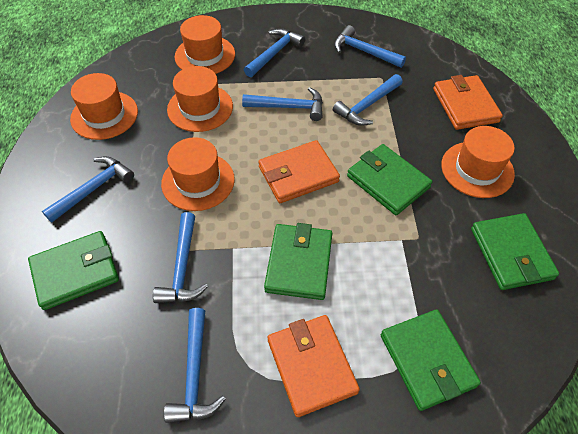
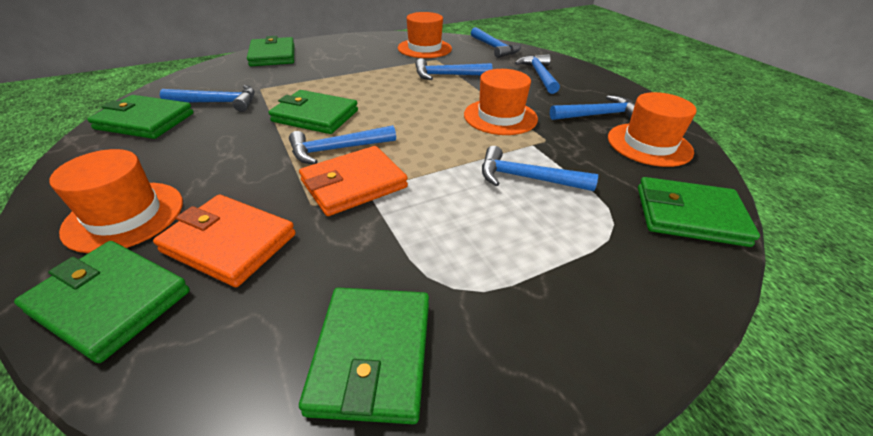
green wallet: [28,231,119,310] [264,223,332,300] [347,144,432,215] [381,309,481,411] [471,213,559,290] = 5 -> [14,241,190,363] [87,95,194,139] [247,36,294,66] [268,90,358,134] [299,288,429,424] [638,177,760,247] = 6
orange hat: [70,73,138,140] [161,137,235,211] [167,66,233,132] [175,15,235,74] [441,126,515,198] = 5 -> [49,149,183,253] [398,12,452,58] [464,69,538,135] [608,92,697,167] = 4
orange wallet: [258,140,340,203] [268,315,360,417] [433,75,503,130] = 3 -> [153,194,296,287] [299,146,408,216] = 2

